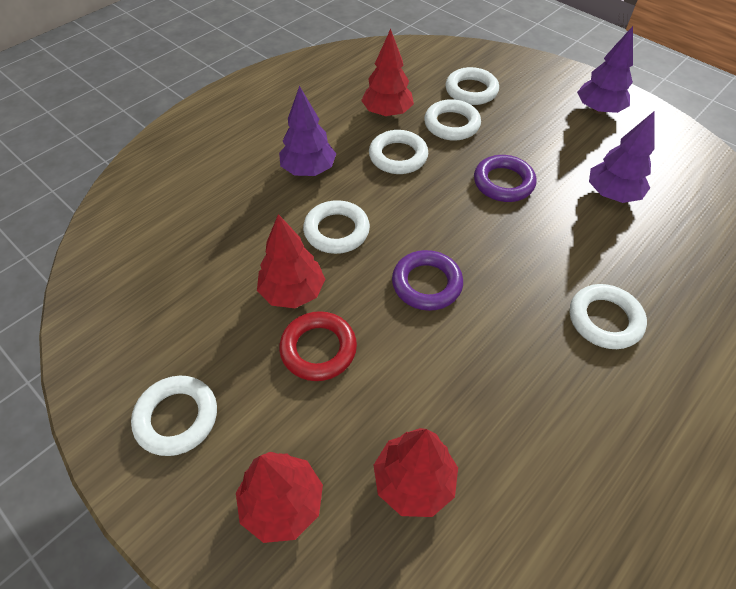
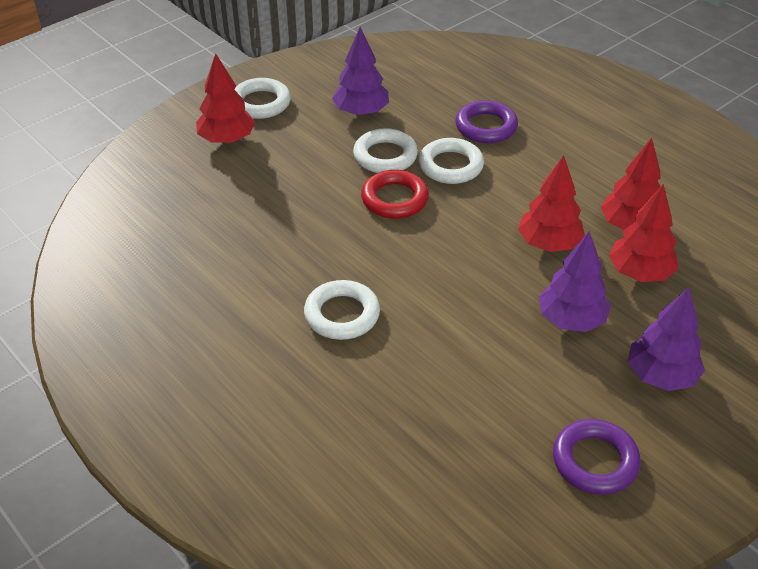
white ring: [131,376,217,456] [303,200,370,254] [369,130,428,174] [424,99,481,141] [445,67,499,105] [570,284,647,349] = 6 -> [235,78,291,119] [304,280,380,340] [353,128,418,173] [419,138,484,184] = 4

